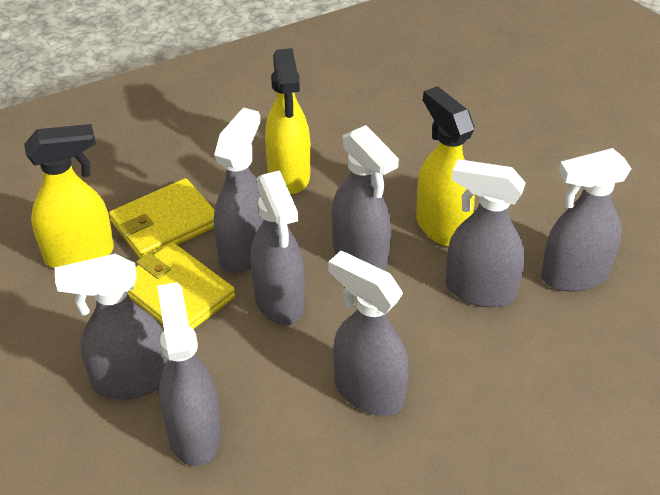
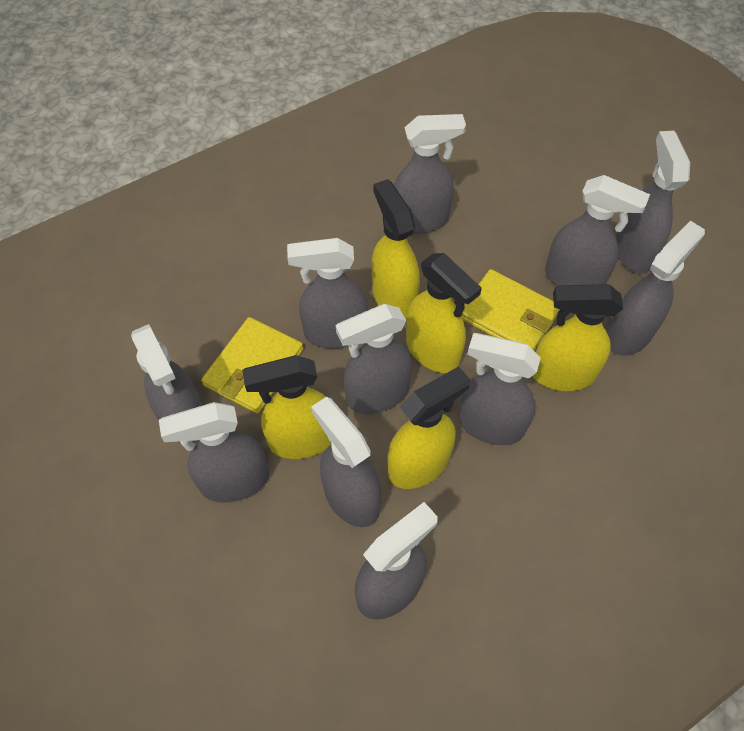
grey spray bottle: [55,254,168,400] [157,282,221,466] [214,107,264,273] [251,170,305,325] [328,251,409,416] [332,125,399,271] [445,159,526,307] [541,148,632,291] = 8 -> [131,324,203,443] [159,402,269,503] [287,238,368,348] [311,397,381,527] [336,304,412,414] [355,502,438,619] [394,114,466,234] [459,333,541,445] [545,175,650,286] [607,221,705,356] [615,131,690,273] = 11
yellow spray bottle: [24,124,114,268] [265,48,311,194] [416,86,475,247] = 3 -> [242,355,332,459] [372,179,420,319] [387,366,470,489] [406,253,482,373] [533,284,623,391] = 5

